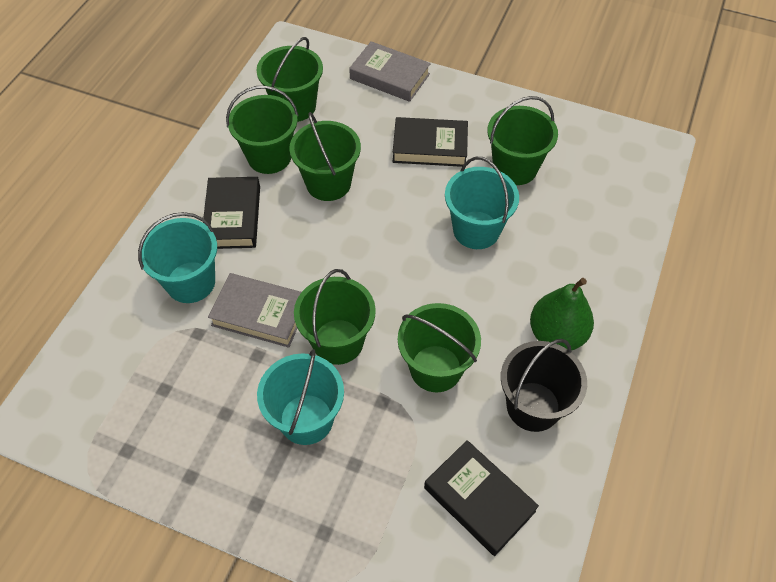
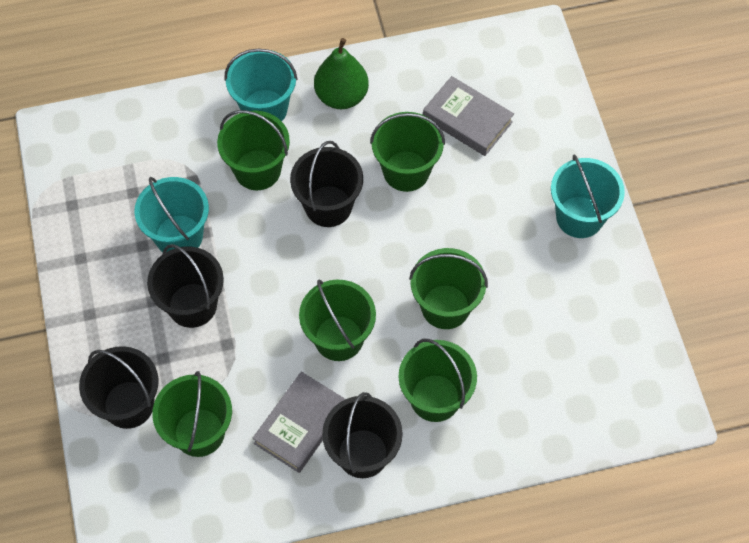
black book: [203,177,260,249] [393,117,468,167] [424,440,539,556] = 3 -> none = 0
black bucket: [501,339,587,432] = 1 -> [79,346,158,429] [147,244,224,328] [290,141,363,227] [322,392,403,478] = 4

